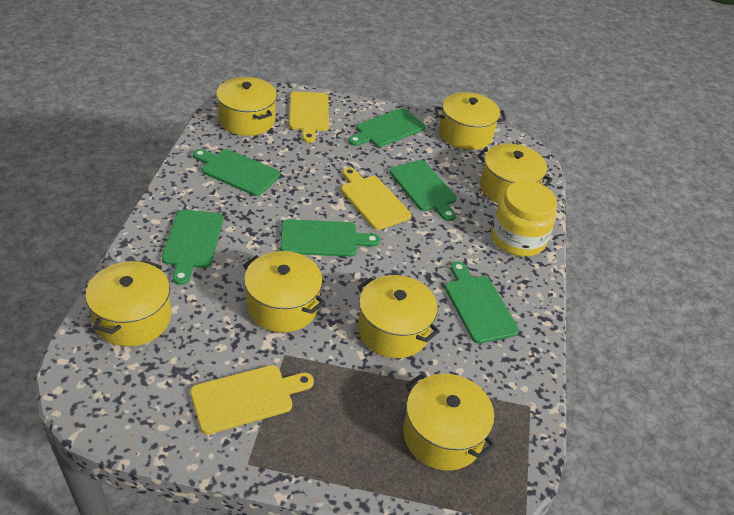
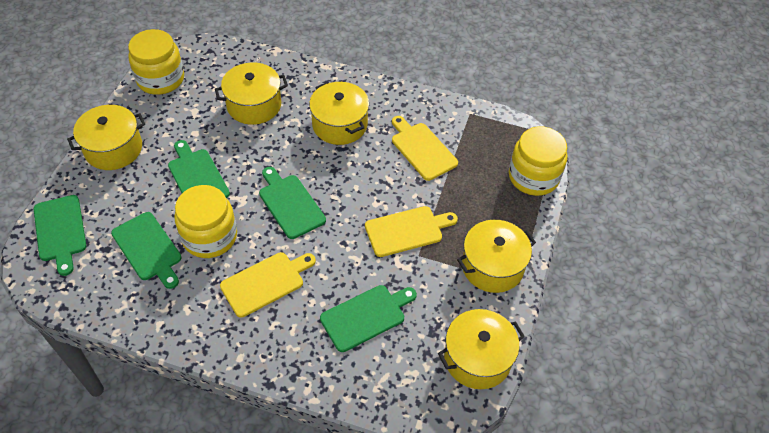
green cutting board: [162,209,223,285] [193,149,280,196] [280,219,380,257] [348,108,425,147] [389,160,456,221] [445,261,519,344] = 6 -> [34,195,86,276] [111,212,182,289] [168,140,230,198] [259,167,326,239] [320,285,417,352] = 5
yellow jar: [491,181,557,257] = 1 -> [128,29,184,95] [174,185,237,258] [509,126,567,196] = 3
yellow pot: [85,260,171,347] [216,77,277,136] [243,251,325,333] [358,275,440,358] [403,374,495,471] [435,92,506,150] [478,143,553,204] = 7 -> [67,105,145,170] [215,63,288,125] [309,82,369,145] [438,309,525,389] [457,220,536,293] = 5

